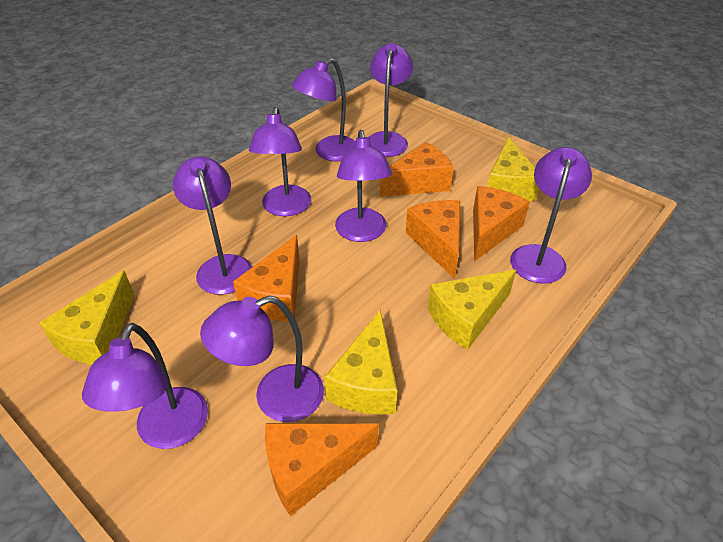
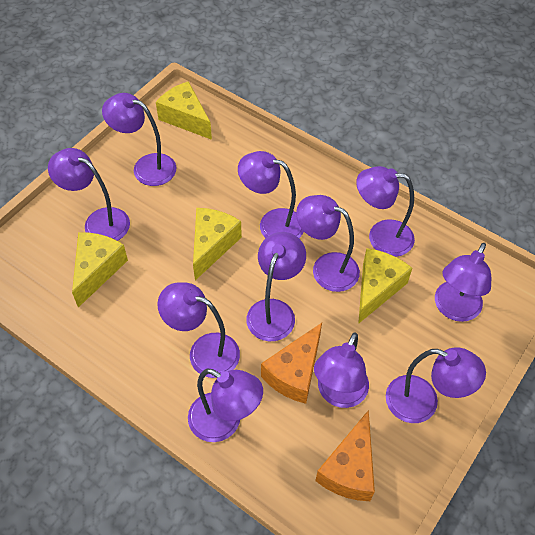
orange cheese: [233,235,300,321] [265,423,379,516] [380,142,454,197] [406,200,460,279] [473,186,530,262] = 5 -> [261,323,322,404] [315,410,375,501] = 2
purple lamp: [82,323,208,449] [173,156,252,295] [200,296,324,422] [249,107,311,216] [292,58,356,161] [335,130,392,242] [369,43,413,157] [510,147,592,284] = 8 -> [48,148,130,241] [102,93,176,186] [157,282,240,378] [188,369,263,442] [238,151,304,238] [246,232,306,341] [296,195,360,292] [314,333,369,408] [356,166,415,257] [386,347,486,423] [435,243,491,322] = 11

